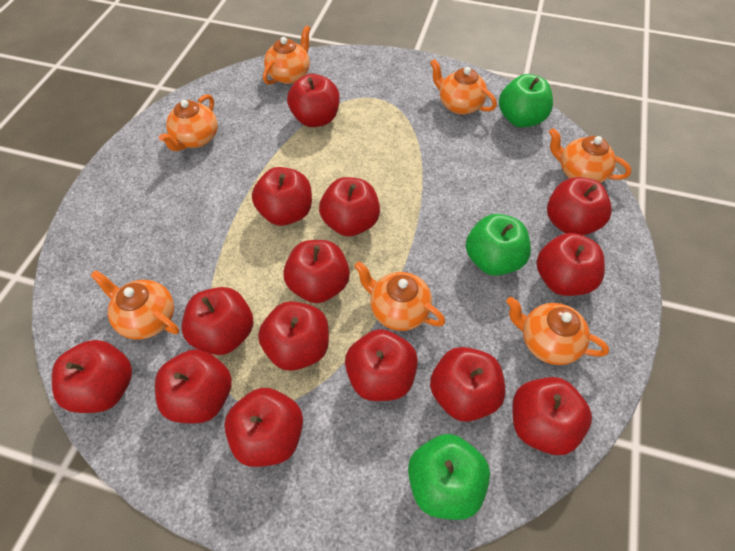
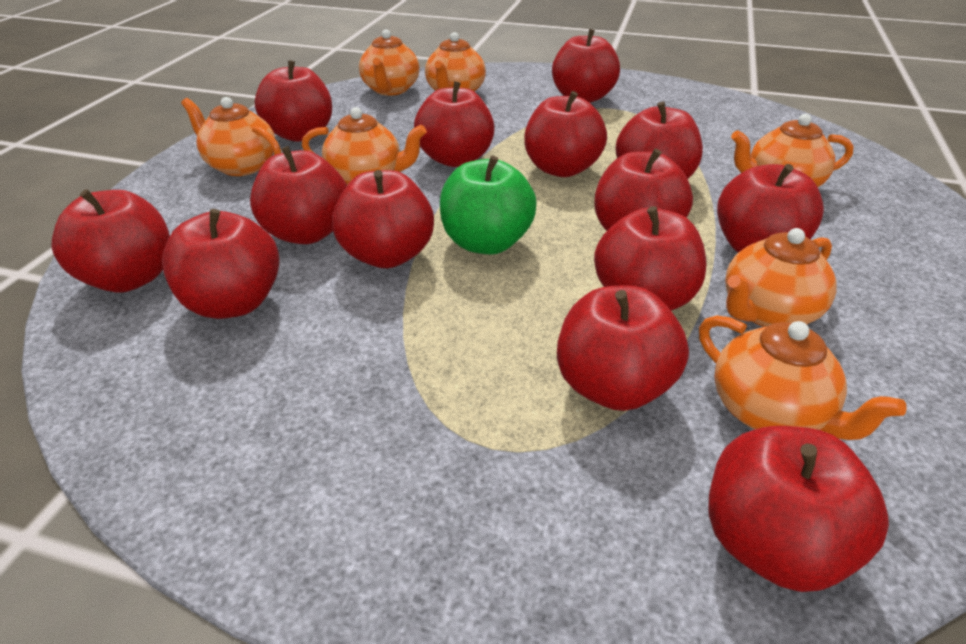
green apple: [408,434,490,520] [466,214,531,276] [499,74,553,128] = 3 -> [440,156,537,255] = 1

